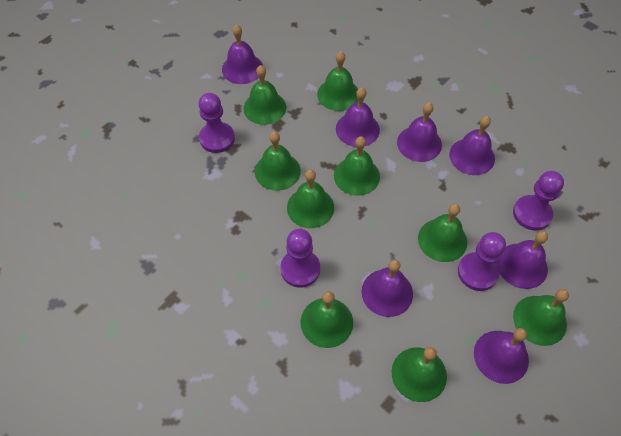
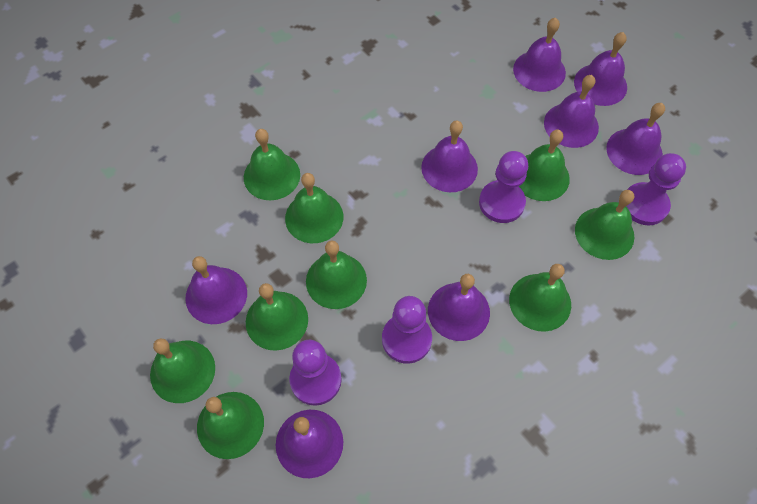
purple bell: [222,24,263,84] [336,88,380,147] [362,259,413,317] [397,103,442,162] [449,116,495,175] [474,328,529,384] [497,231,548,289] = 7 -> [185,256,247,324] [276,410,343,478] [421,120,478,192] [428,274,490,341] [513,18,566,92] [544,75,599,148] [574,32,627,106] [606,103,665,175] = 8

